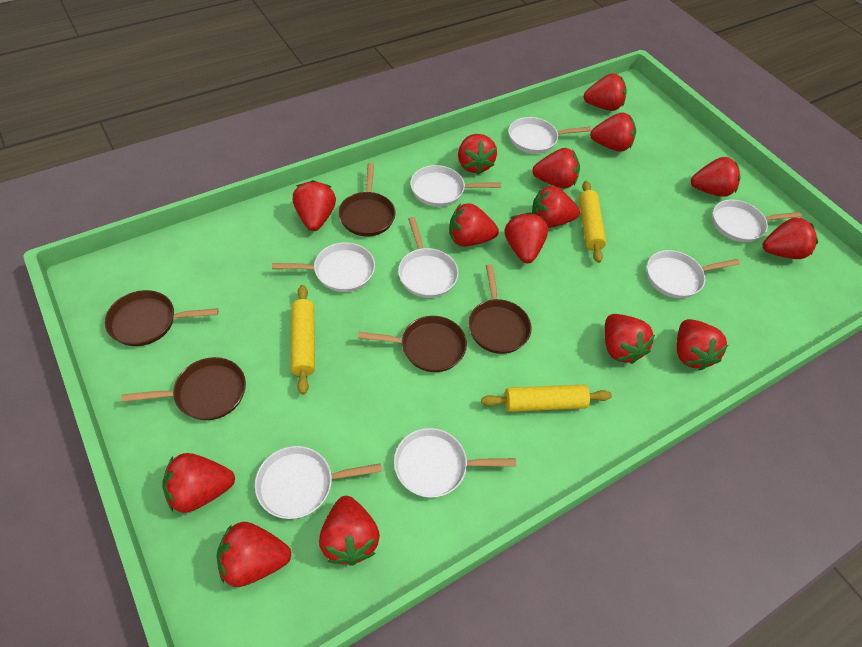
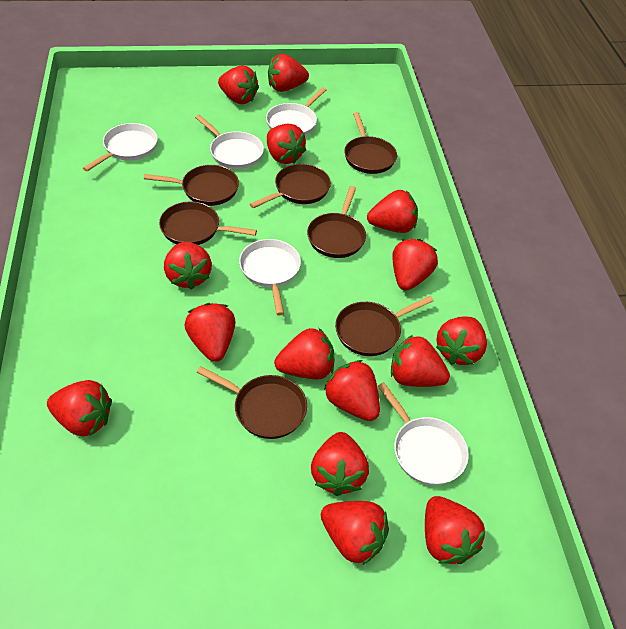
brown pan: [105,290,218,346] [122,357,246,420] [338,163,396,236] [358,316,467,372] [468,264,532,354] = 5 -> [144,165,239,206] [159,201,257,245] [197,366,307,439] [250,164,331,208] [307,186,366,258] [335,296,434,356] [344,112,397,174] = 7
white pan: [255,446,382,519] [272,242,375,292] [394,428,516,498] [398,217,459,298] [410,165,501,207] [508,117,591,154] [647,250,740,298] [712,200,802,242] = 8 -> [83,123,158,172] [195,115,264,169] [239,239,301,315] [266,87,327,135] [378,382,469,485] = 5
yellow rolling pin: [291,285,315,395] [481,385,612,412] [579,181,606,263] = 3 -> none = 0

